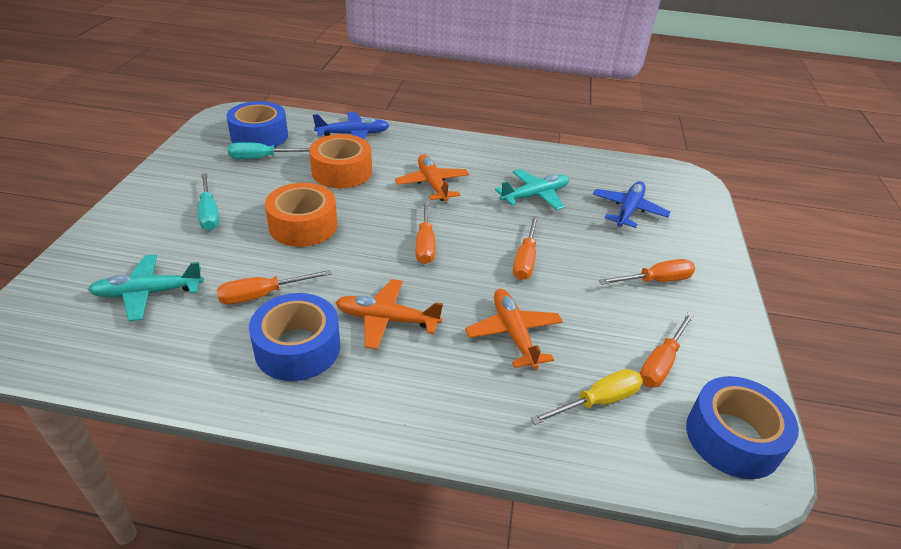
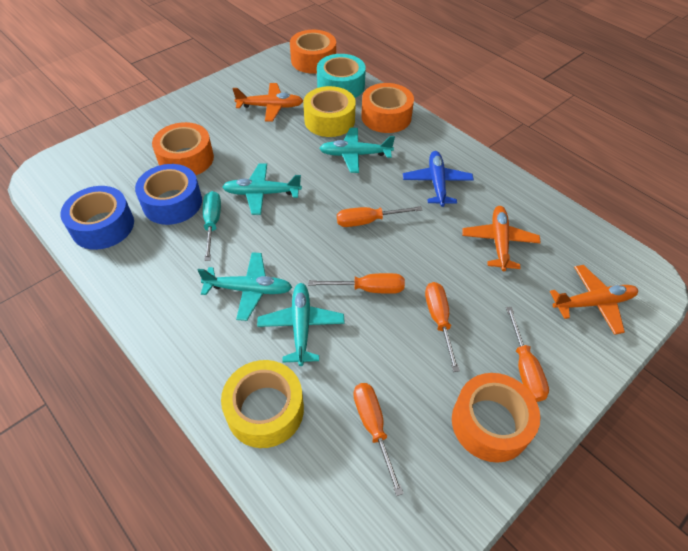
blue plane: [313,112,390,140] [593,181,671,228] = 2 -> [403,151,474,207] = 1
blue tape: [226,101,288,147] [249,293,340,381] [686,376,799,479] = 3 -> [60,186,134,250] [135,164,202,225] = 2
orange tape: [265,183,337,247] [309,134,372,188] = 2 -> [152,122,214,175] [290,30,336,74] [361,83,414,133] [452,373,540,463] = 4
turquoise plane: [88,254,204,321] [495,169,569,210] = 2 -> [197,252,292,321] [222,163,302,215] [257,283,345,366] [319,128,395,173] = 4
turquoise screwdriver: [198,173,219,230] [228,142,309,159] = 2 -> [203,191,221,261] = 1
turquoise tape: none = 0 -> [317,54,366,98] = 1
yellow screwdriver: [531,369,643,425] = 1 -> none = 0
yellow tape: none = 0 -> [221,360,304,448] [303,86,356,137] = 2

